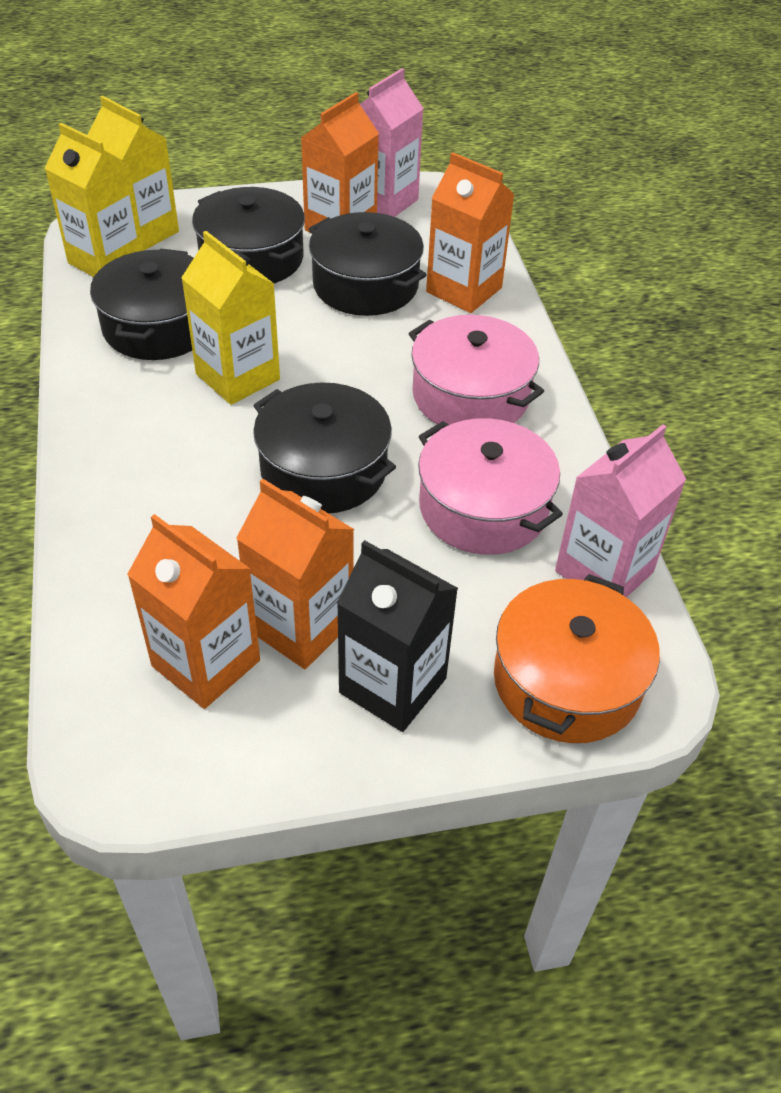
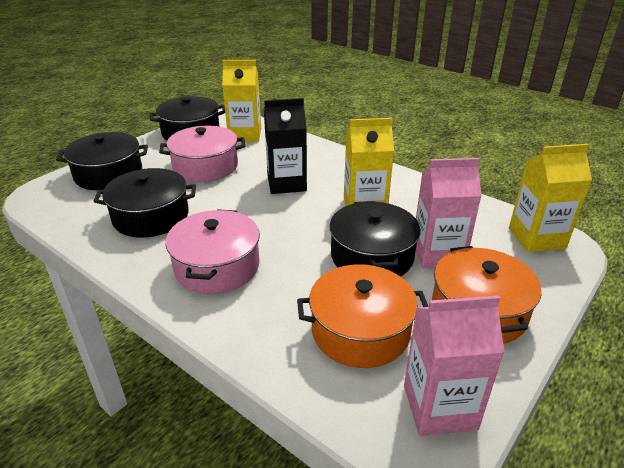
orange carton: [127,514,260,709] [236,479,354,669] [301,92,379,233] [426,152,515,313] = 4 -> none = 0
orange pot: [494,574,660,743] = 1 -> [297,264,429,368] [432,246,541,344] = 2

